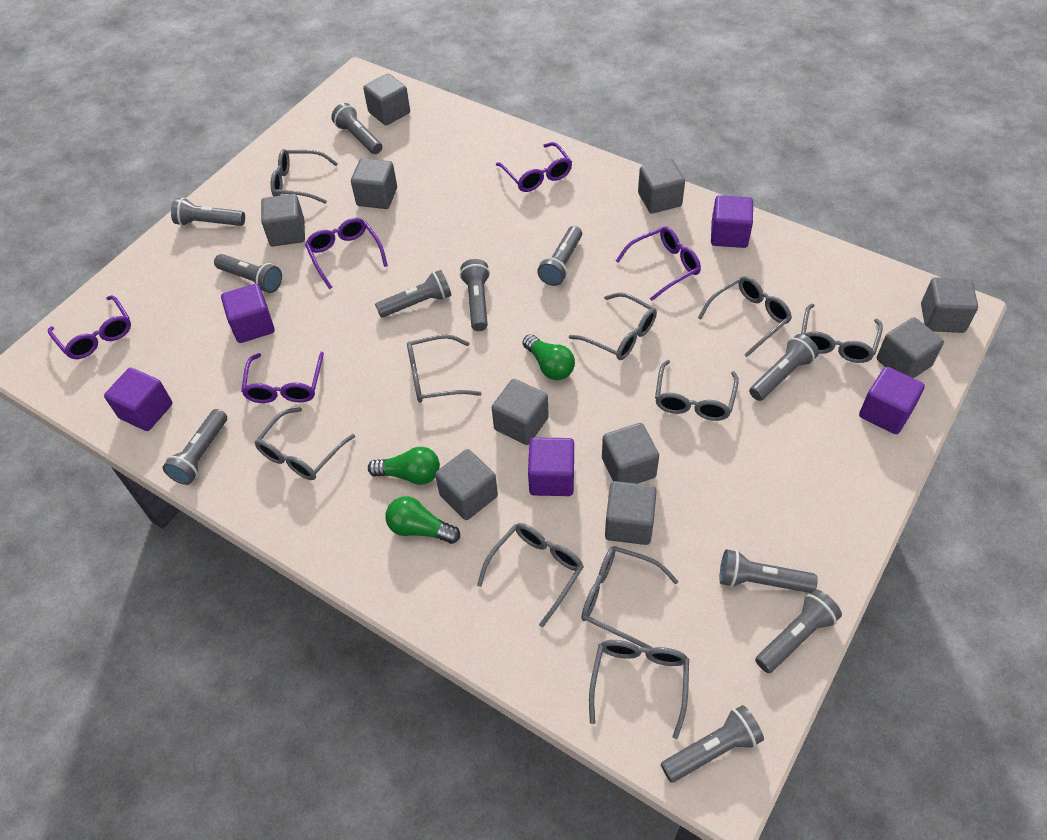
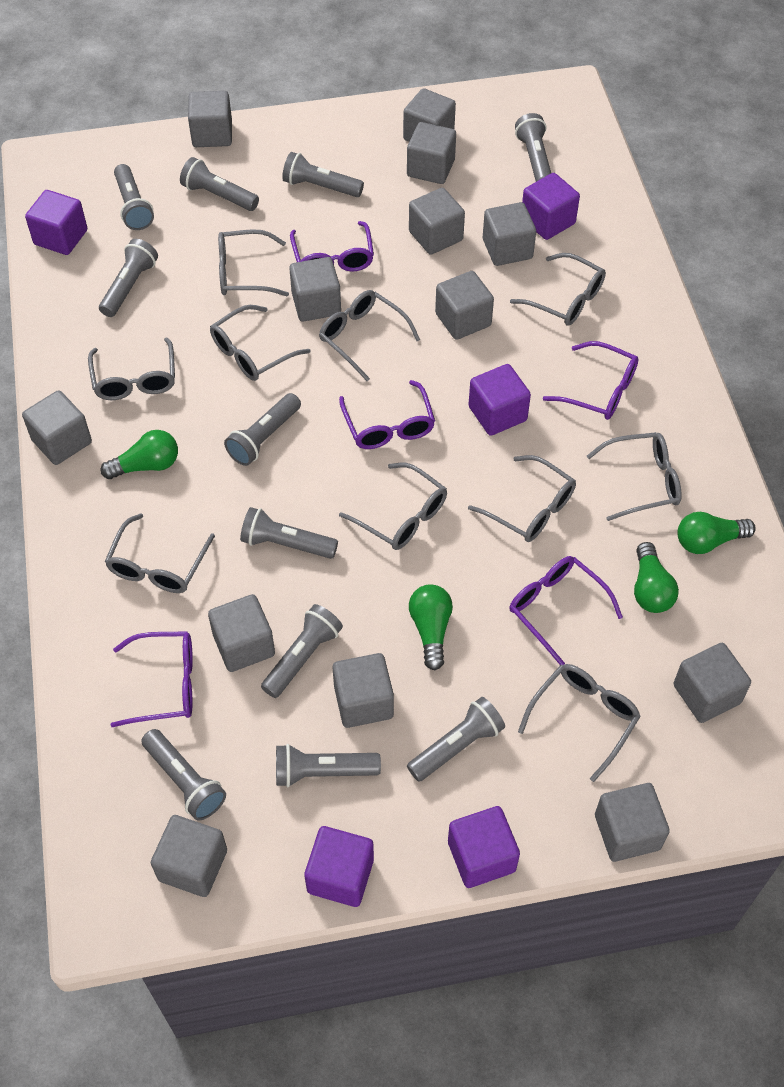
green light bulb: [368,447,440,485] [386,496,460,544] [522,334,575,380] = 3 -> [101,430,178,479] [409,584,453,670] [634,542,679,613] [677,512,756,554] = 4
grey cube: [261,194,305,247] [351,158,397,209] [363,73,410,125] [435,449,498,520] [492,379,548,445] [602,423,659,484] [605,481,657,545] [638,159,685,214] [877,317,944,378] [921,277,978,333] = 10 -> [22,390,92,465] [151,815,227,897] [188,91,232,147] [208,594,275,672] [289,257,341,322] [333,653,394,728] [403,88,456,142] [407,122,456,184] [409,188,465,255] [435,271,494,340] [483,202,536,266] [595,783,670,862] [673,643,751,723] = 13

